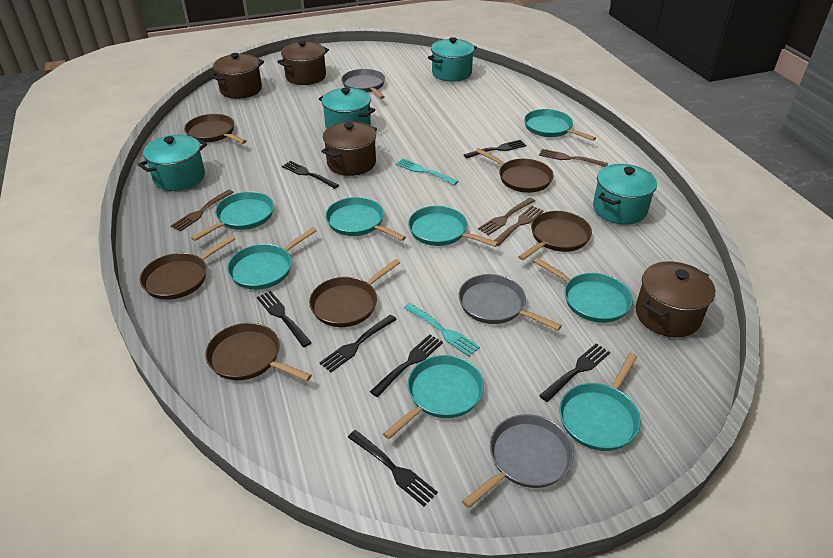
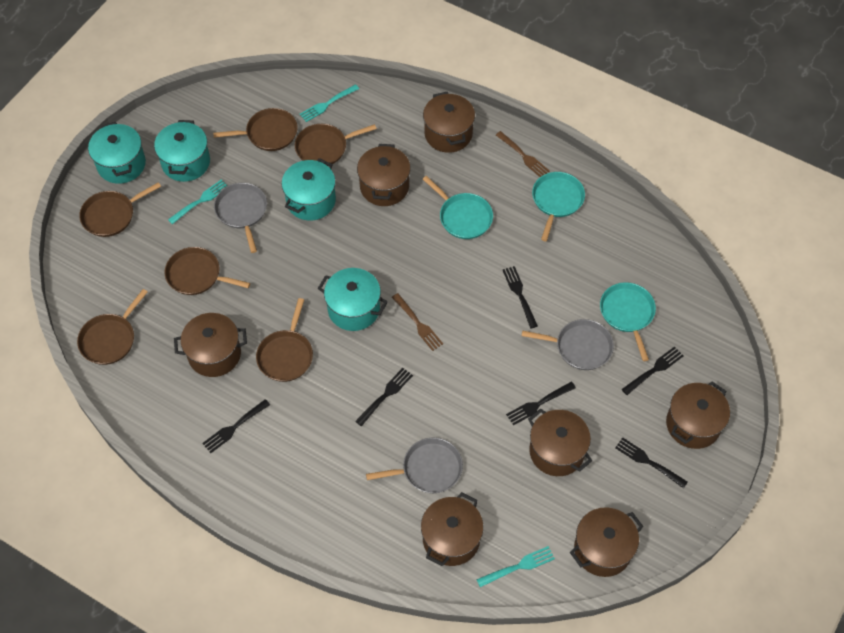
black fork: [257,291,312,347] [282,161,339,189] [319,314,397,372] [348,430,438,506] [370,334,443,397] [464,140,527,159] [539,343,610,402] = 7 -> [202,399,270,453] [355,368,413,426] [503,266,538,329] [506,382,576,425] [615,437,688,489] [622,346,683,395] = 6
brown fork: [171,189,234,232] [478,198,535,235] [494,206,544,246] [539,149,608,167] = 4 -> [392,293,443,351] [496,131,550,177] = 2
brown pot: [209,53,264,99] [277,41,329,85] [321,121,377,176] [635,261,715,338] = 4 -> [174,313,247,377] [357,144,411,206] [421,492,484,566] [423,92,475,153] [528,408,592,476] [570,507,644,577] [666,382,730,449] = 7
turquoise fork: [396,158,458,185] [404,303,480,357] = 2 -> [168,180,227,224] [299,84,359,122] [476,546,555,587] = 3
turquoise pan: [191,192,274,241] [227,227,317,290] [325,197,406,241] [383,355,484,439] [408,206,499,247] [524,109,596,141] [533,257,633,323] [559,353,641,451] = 8 -> [423,176,493,239] [532,172,585,241] [600,282,656,361] = 3

